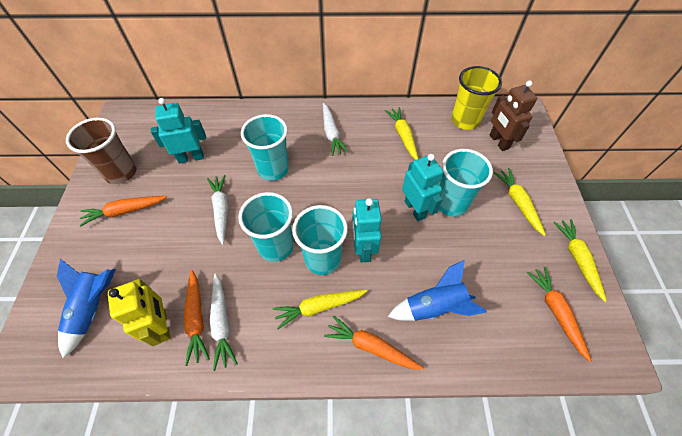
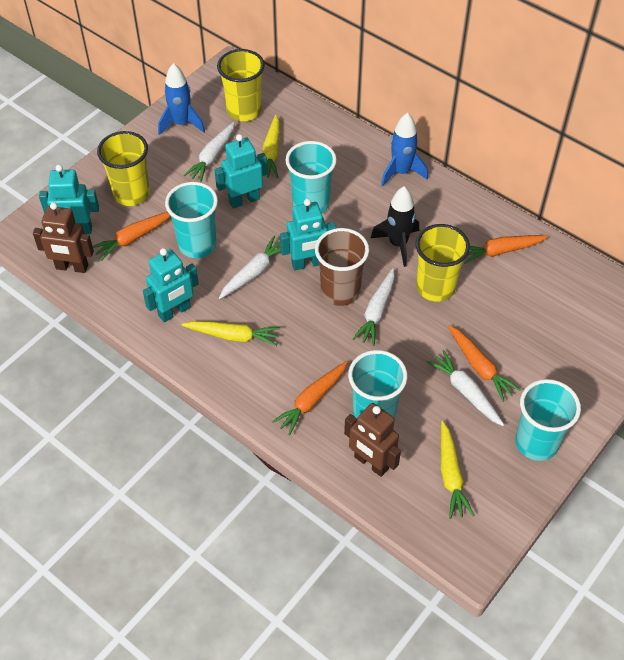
black rocket: none = 0 -> [371,186,419,267] = 1
brown robot: [489,80,537,151] = 1 -> [33,202,94,273] [344,403,401,477] = 2
turquoise robot: [151,98,206,164] [352,198,382,262] [402,154,443,221] = 3 -> [39,165,99,234] [143,248,199,322] [214,134,268,209] [280,199,336,271] = 4
white carrot: [207,175,228,245] [210,274,238,371] [323,103,349,156] = 3 -> [183,122,235,182] [219,236,281,299] [353,268,395,346] [427,350,504,426] = 4
yellow carrot: [272,290,367,329] [385,107,418,160] [494,168,546,236] [553,219,607,302] = 4 -> [181,321,280,346] [262,115,280,178] [441,421,475,519] = 3
yellow cup: [451,66,502,130] = 1 -> [97,131,150,206] [217,49,265,121] [416,224,470,302] = 3
yellow robot: [108,279,171,346] = 1 -> none = 0

